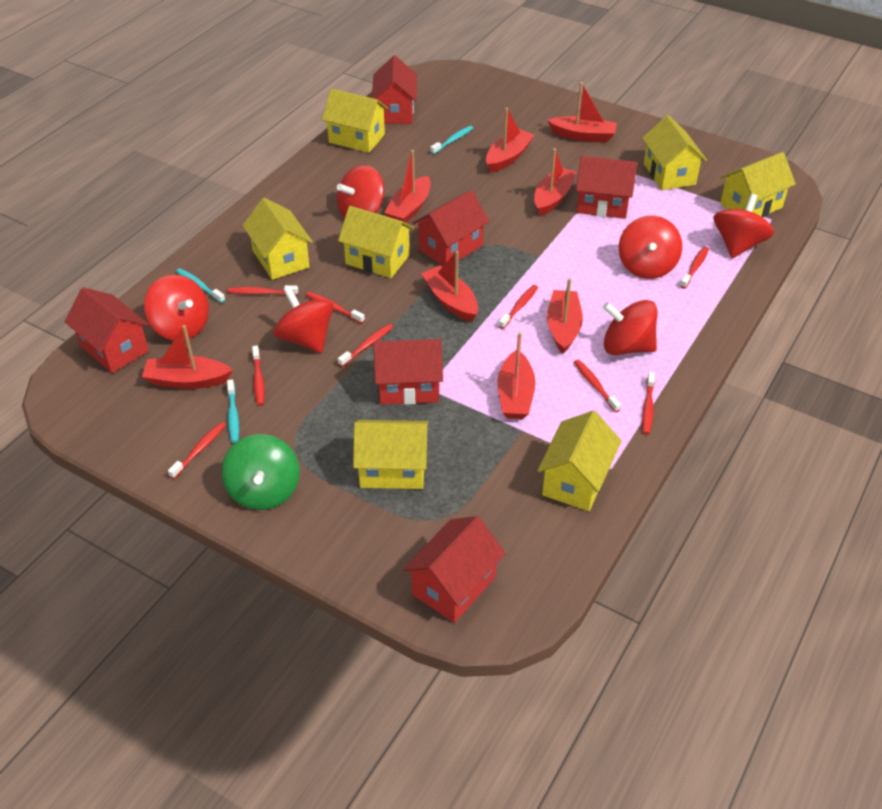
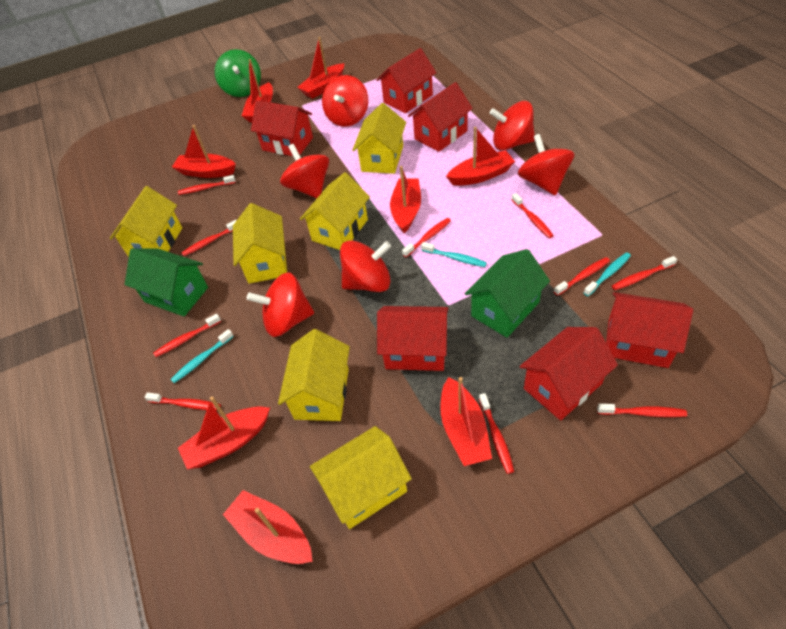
green house: none = 0 -> [124,249,208,317] [465,249,550,338] = 2
red toothbrush: [168,422,226,479] [228,285,298,295] [252,346,265,406] [306,292,365,324] [338,324,393,367] [499,285,538,329] [574,360,621,412] [642,372,655,435] [680,246,709,289] = 9 -> [145,392,221,410] [153,314,221,357] [178,175,236,195] [181,220,237,256] [402,218,451,257] [479,393,514,474] [512,193,554,238] [554,257,610,296] [597,403,687,417] [612,256,677,290] = 10
yellow house: [242,198,313,280] [322,89,388,153] [338,206,414,278] [353,420,429,489] [537,411,621,511] [642,115,707,190] [720,152,796,217] = 7 -> [110,186,182,257] [233,203,287,284] [278,329,350,421] [300,172,370,250] [310,426,412,529] [352,103,406,174] = 6

